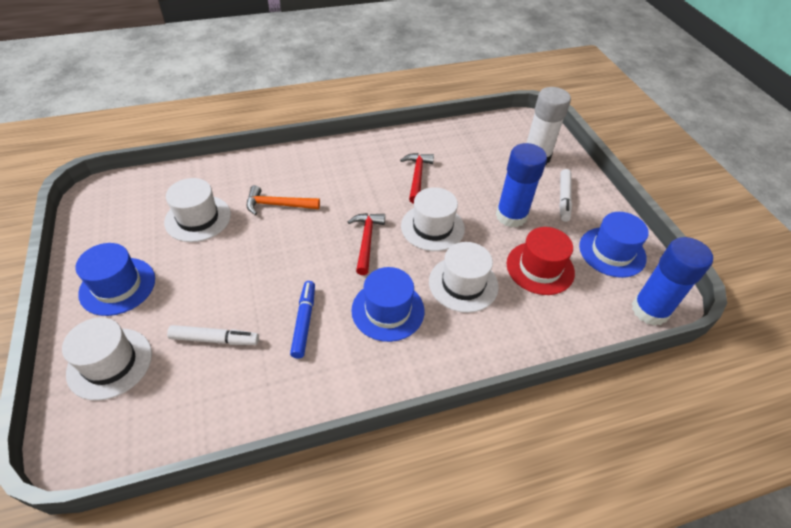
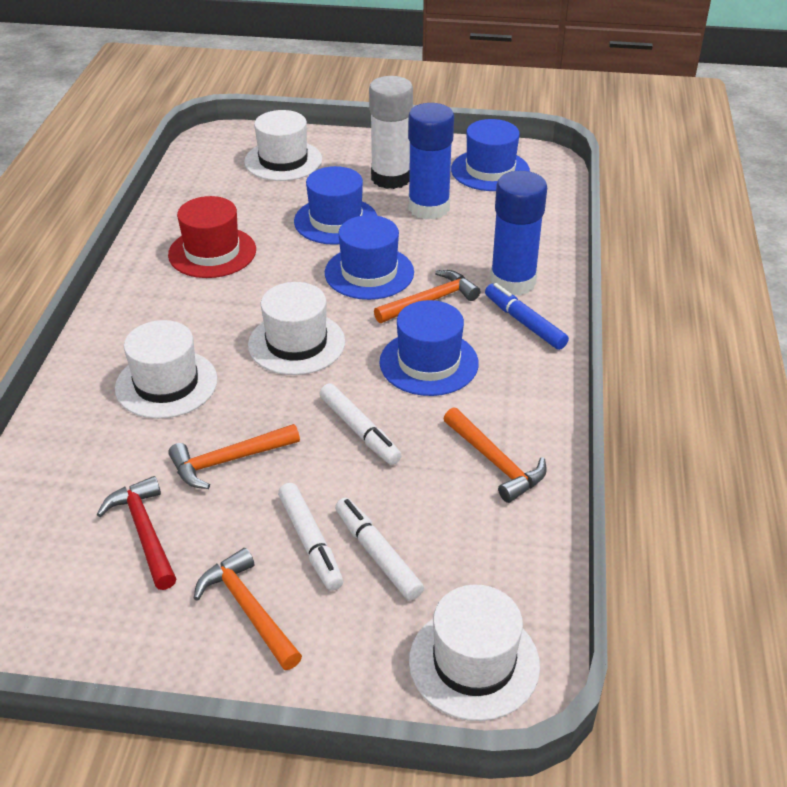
blue hat: [76,243,155,316] [351,267,424,342] [579,212,649,278] = 3 -> [294,166,377,245] [325,215,414,300] [380,300,479,396] [451,119,530,191] = 4
orange hammer: [247,185,320,215] = 1 -> [168,424,300,489] [194,548,302,670] [374,270,480,323] [443,407,547,503] = 4
red hammer: [348,213,385,275] [400,153,434,204] = 2 -> [96,476,176,590] = 1
white marker: [167,325,259,345] [559,169,572,222] = 2 -> [278,483,343,591] [319,383,402,465] [335,498,424,601] = 3

